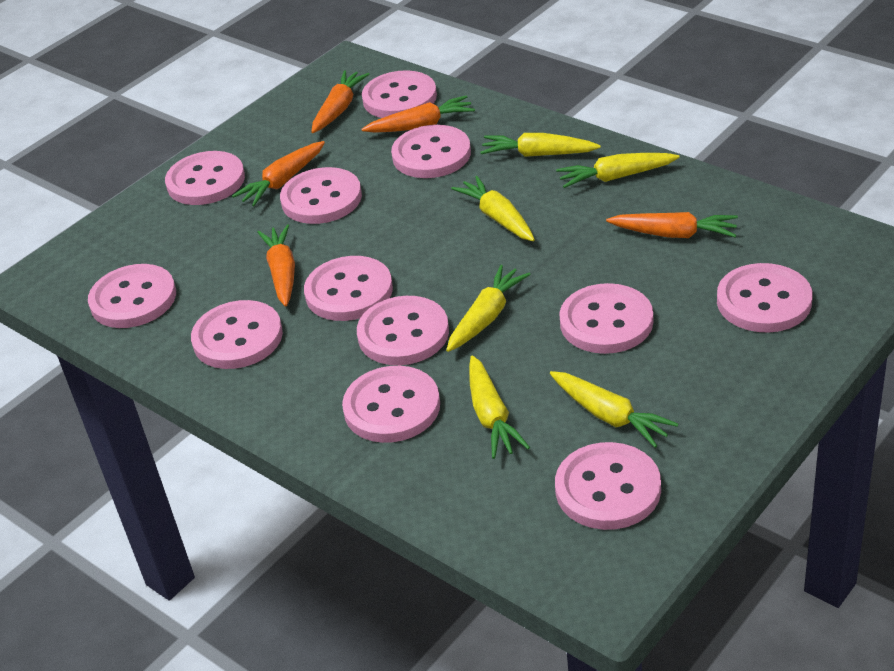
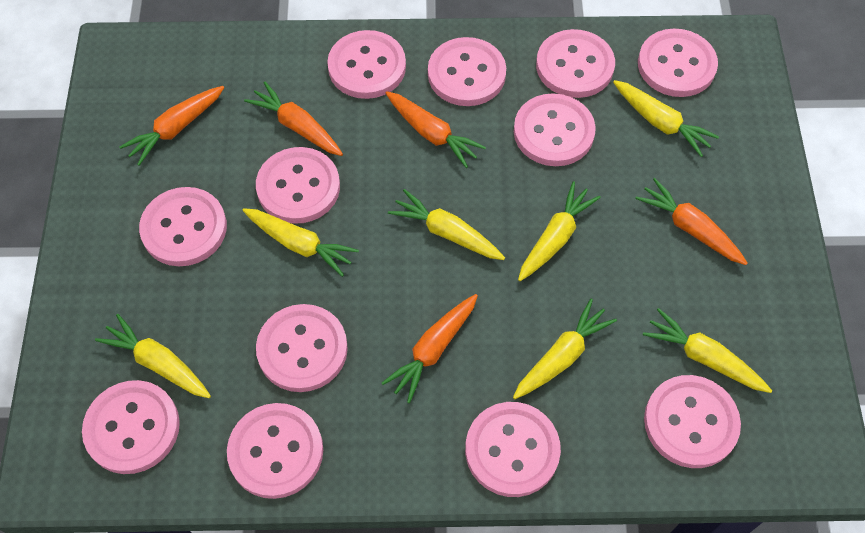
yellow carrot: [446,265,531,352] [451,176,535,241] [469,356,530,459] [480,133,601,157] [550,371,678,448] [556,153,679,188] = 6 -> [95,314,211,398] [242,208,359,277] [388,189,505,260] [513,299,617,399] [518,181,601,281] [613,80,719,157] [643,308,772,393] = 7

